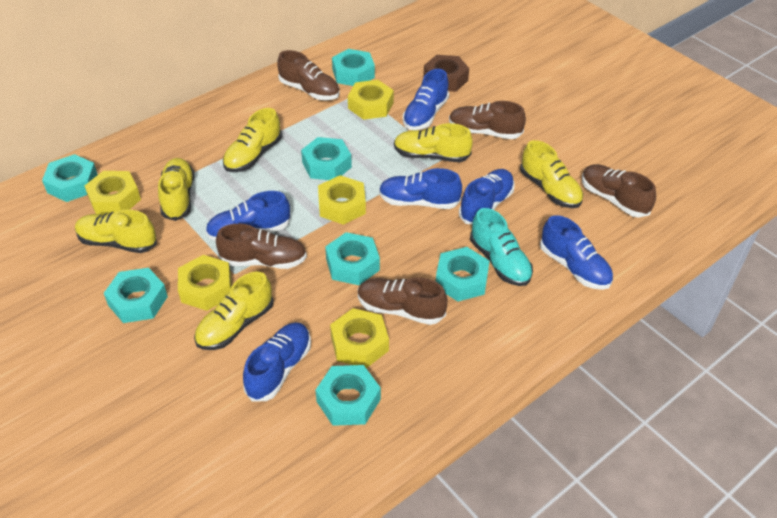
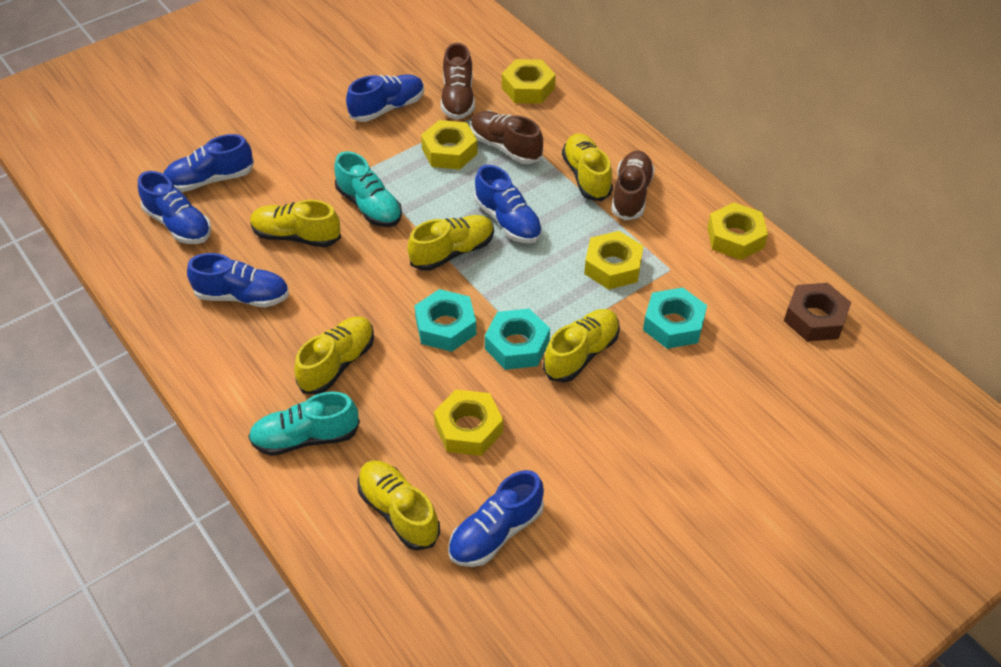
brown shoe: [216,224,307,269] [277,50,340,100] [358,278,447,325] [449,101,526,139] [582,164,656,217] = 5 -> [441,43,475,120] [471,111,543,164] [611,151,655,221] = 3
turquoise nut: [42,154,98,202] [104,268,168,323] [301,137,352,180] [315,365,381,426] [325,232,380,285] [332,49,375,86] [436,247,490,301] = 7 -> [415,289,476,352] [485,308,550,370] [643,287,707,349] = 3
turquoise shoe: [470,208,533,286] = 1 -> [248,391,360,456] [334,151,402,227] = 2

